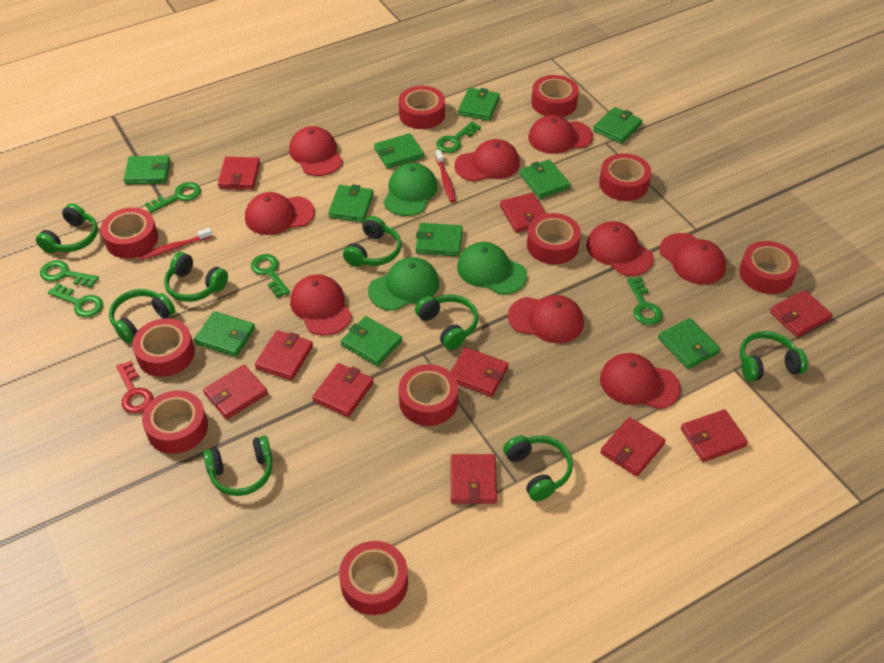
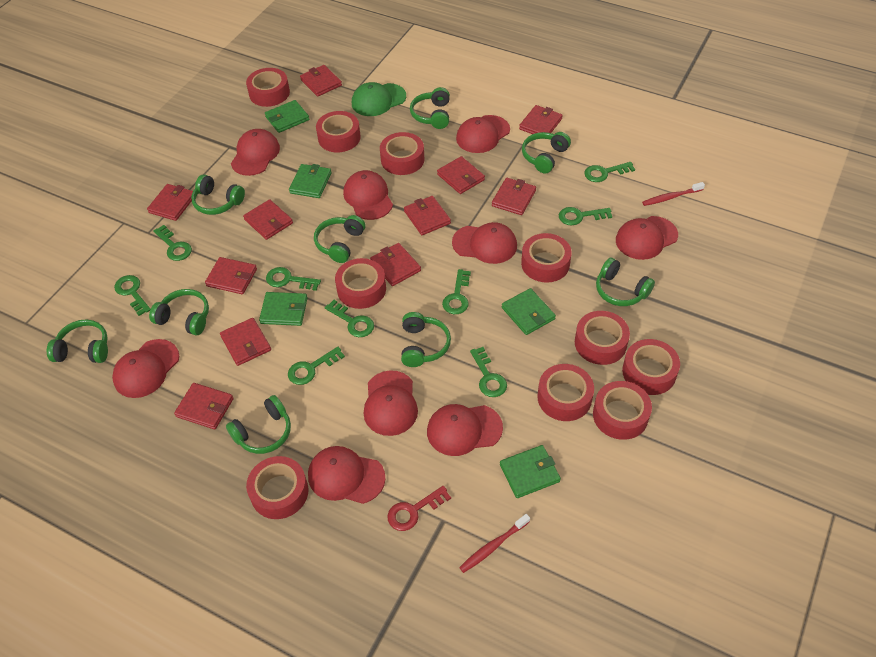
green cap: [368,257,439,311] [384,163,438,216] [457,242,527,295] = 3 -> [352,82,406,116] = 1
green headphones: [36,203,98,253] [109,289,175,343] [164,252,228,302] [203,436,273,496] [343,216,402,267] [415,294,478,350] [503,435,573,501] [740,331,808,382] = 8 -> [47,320,108,363] [149,289,209,335] [191,174,245,215] [226,395,291,454] [314,215,366,263] [401,312,451,367] [410,87,450,129] [522,132,571,173] [596,258,655,306] = 9
green key: [40,260,99,288] [48,283,103,317] [145,182,201,213] [251,254,290,298] [436,122,481,153] [627,277,662,325] = 6 -> [114,275,151,316] [153,225,192,261] [266,267,321,291] [288,347,345,385] [325,300,374,337] [442,269,471,314] [470,347,507,397] [559,207,612,225] [584,162,635,182] = 9
green wallet: [124,155,170,184] [194,311,255,357] [328,184,374,222] [341,316,402,366] [374,133,424,169] [416,223,463,256] [458,88,500,121] [519,159,570,199] [593,107,643,144] [658,318,720,369] = 10 -> [259,292,307,326] [265,100,309,133] [289,164,332,198] [500,445,561,498] [502,288,556,335] = 5
red wallet: [203,365,268,419] [218,157,260,190] [255,330,313,380] [312,363,374,417] [450,454,497,503] [451,347,508,397] [500,193,546,233] [600,417,666,477] [681,409,748,462] [770,290,833,337] = 10 -> [147,184,193,221] [174,383,234,429] [205,257,257,294] [220,318,271,366] [243,199,293,240] [300,65,342,97] [370,243,421,286] [404,196,451,235] [437,156,485,194] [492,178,536,215] [519,105,563,134] = 11

